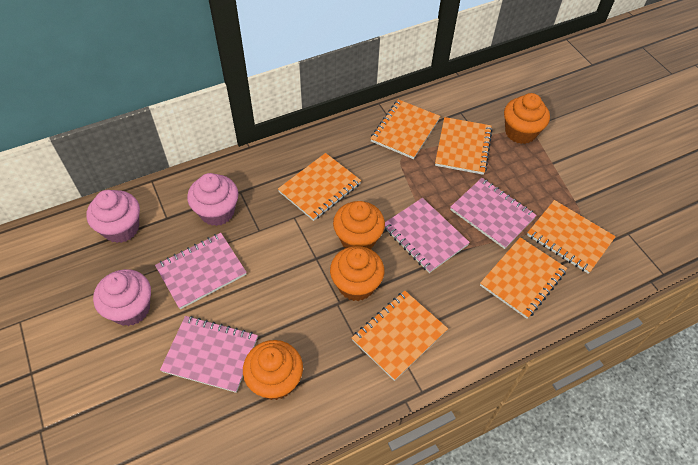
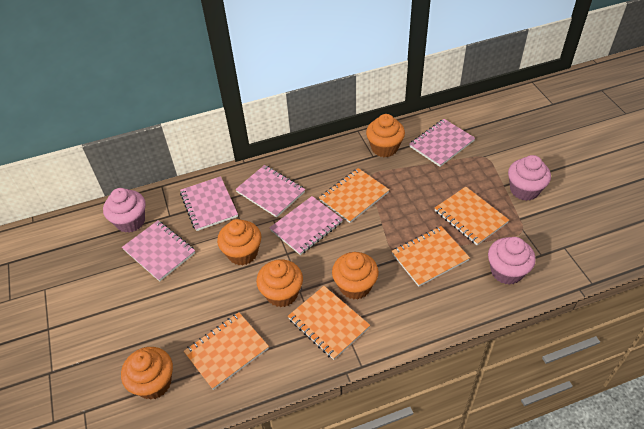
orange cupcake: [243,340,303,400] [330,246,384,301] [333,201,385,249] [504,93,550,144] = 4 -> [121,347,173,400] [217,219,261,265] [256,259,303,307] [332,252,379,300] [366,114,405,157] = 5
orange notebook: [278,153,361,221] [352,291,448,381] [370,99,440,159] [435,117,493,175] [480,237,567,319] [527,200,616,274] = 6 -> [184,312,269,390] [288,286,370,360] [319,168,389,223] [392,226,470,287] [435,187,509,245] = 5
pink notebook: [155,233,247,309] [160,316,258,393] [385,198,470,273] [450,178,537,249] = 4 -> [122,220,195,282] [180,176,238,231] [235,165,305,218] [269,196,343,255] [409,119,475,167] = 5

